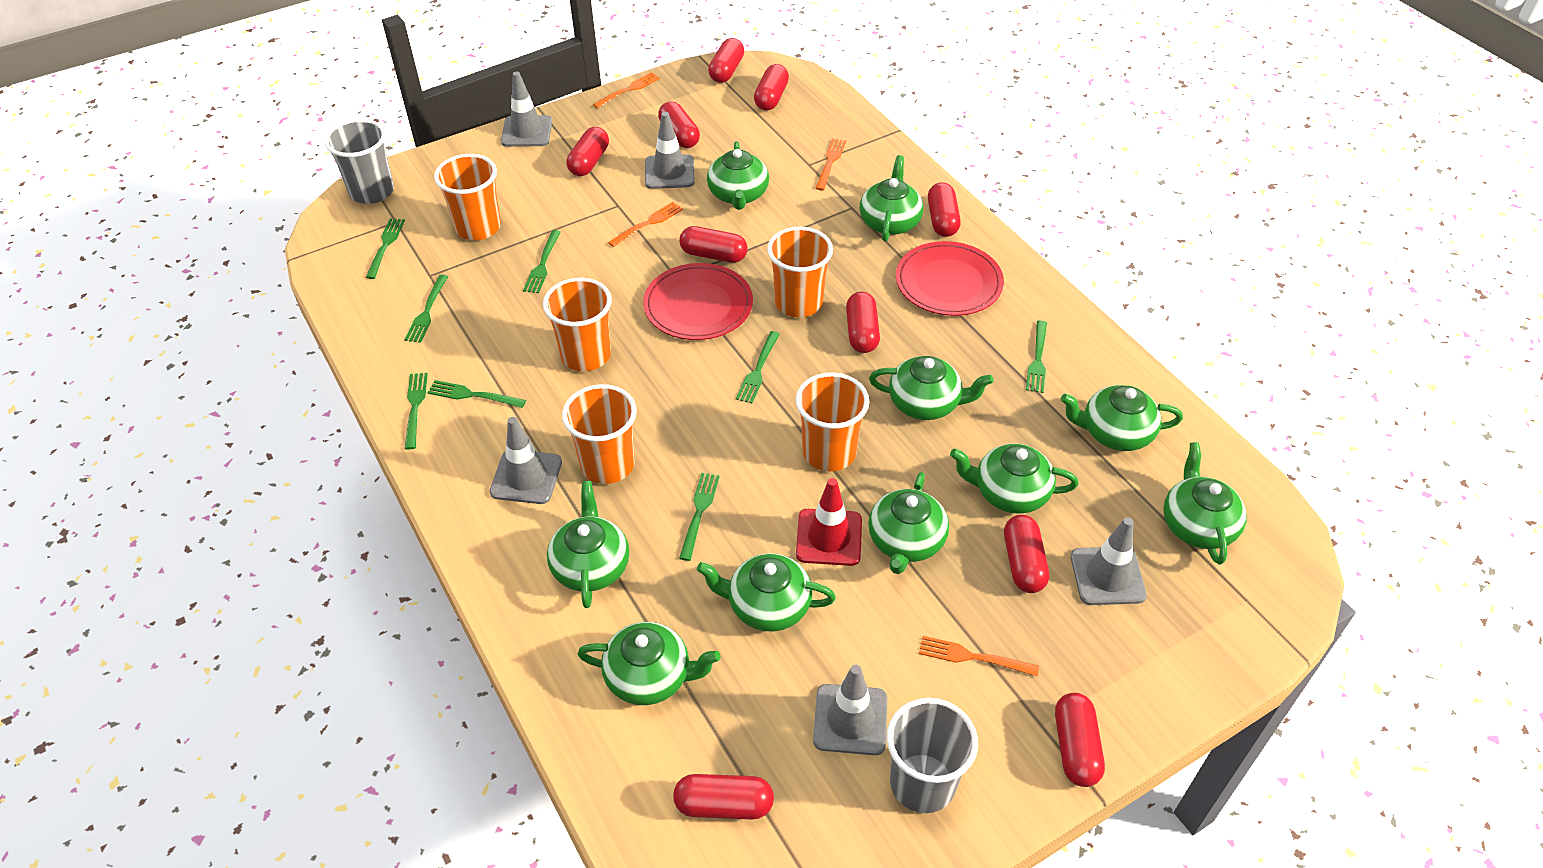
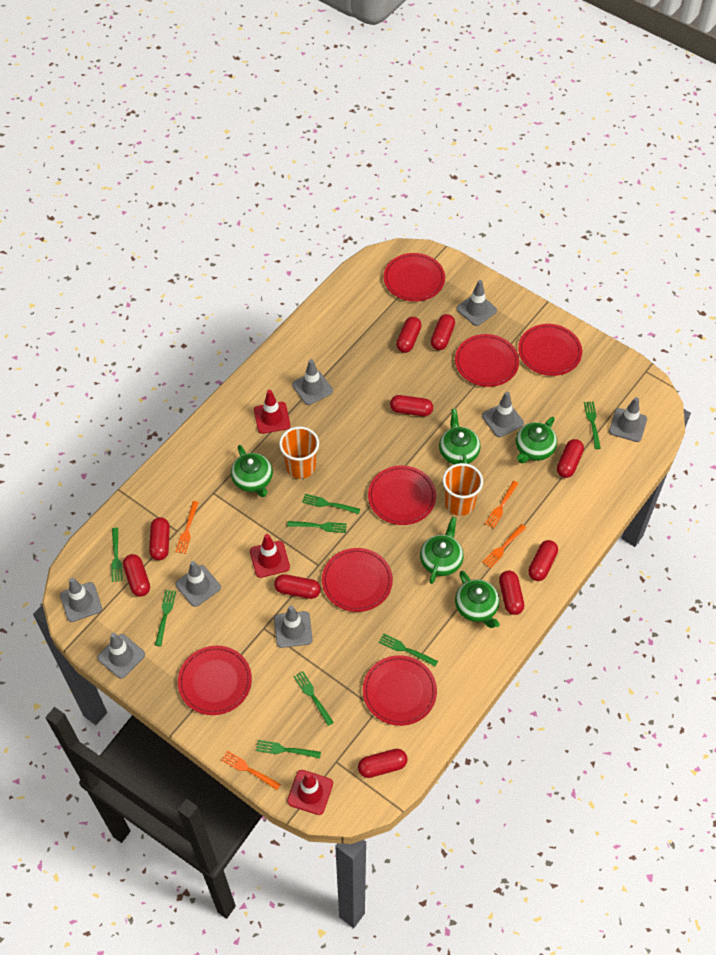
green teapot: [547,481,629,608] [578,622,721,705] [697,554,836,631] [707,141,769,210] [860,155,923,242] [868,472,949,574] [869,356,994,420] [950,444,1078,514] [1061,385,1183,451] [1163,442,1247,565] = 10 -> [231,445,273,497] [420,517,464,584] [439,409,481,464] [455,571,500,628] [516,417,557,464] = 5
grey cup: [324,119,394,204] [887,698,978,813] = 2 -> none = 0
grey traffic cone: [490,417,562,504] [501,72,552,147] [645,112,695,189] [813,665,887,755] [1071,517,1147,605] = 5 -> [60,578,102,622] [98,633,145,678] [175,561,221,607] [274,605,313,648] [292,359,333,405] [457,280,497,326] [482,392,524,437] [609,397,647,442] = 8
orange cup: [434,154,501,241] [543,278,612,371] [562,384,637,484] [767,226,833,317] [796,372,869,471] = 5 -> [279,426,319,479] [443,463,483,516] = 2
red plate: [643,263,753,340] [896,241,1004,316] = 2 -> [178,646,252,715] [322,548,393,612] [363,655,437,726] [368,466,436,525] [384,253,445,302] [455,334,519,387] [518,324,582,376] = 7
red traffic cone: [796,478,862,566] = 1 -> [250,534,290,578] [254,390,290,434] [287,770,333,815] = 3

